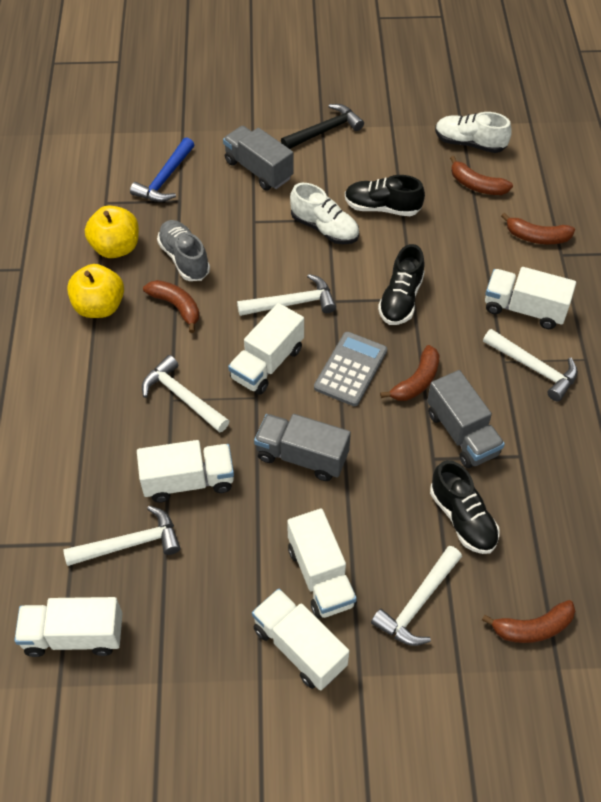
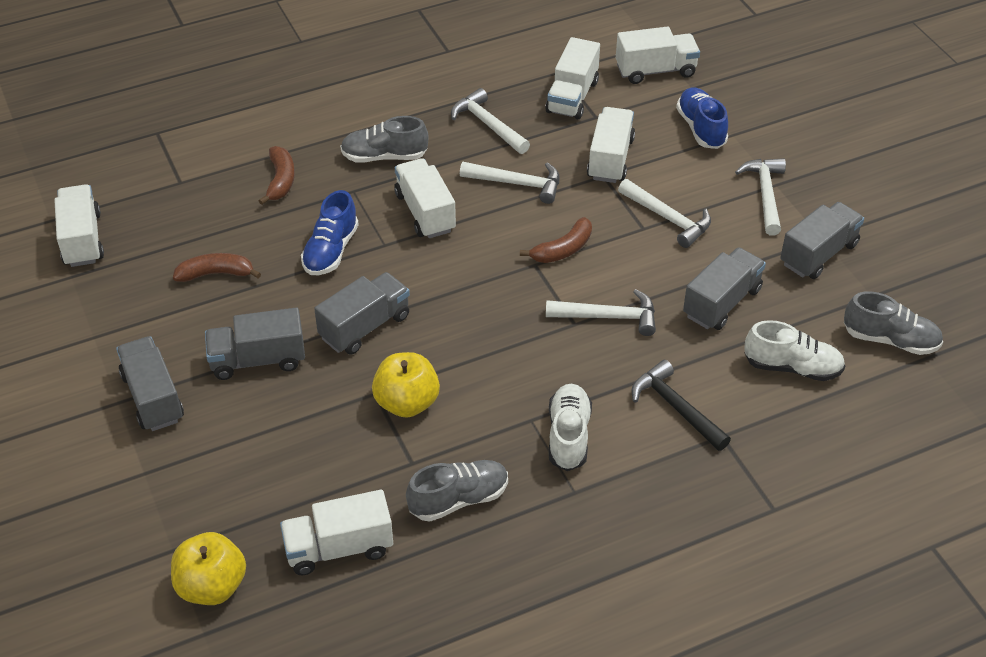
black shoe: [345,175,425,216] [378,244,425,325] [430,460,500,554] = 3 -> none = 0
blue hammer: [130,137,194,202] = 1 -> none = 0
blue shoe: none = 0 -> [301,190,359,275] [676,87,728,149] = 2
brown banana: [143,280,199,333] [380,345,440,401] [450,156,513,195] [482,600,575,643] [501,213,575,244] = 5 -> [173,253,261,282] [259,146,295,205] [520,217,592,263] = 3
grey calculator: [314,332,387,406] = 1 -> none = 0
grey shoe: [157,220,210,281] = 1 -> [340,116,429,163] [406,460,508,522] [844,291,943,355] = 3
grey truck: [223,126,294,191] [254,414,351,481] [427,370,505,468] = 3 -> [116,336,184,431] [205,308,305,380] [314,272,410,355] [683,247,766,330] [780,202,864,279] = 5

